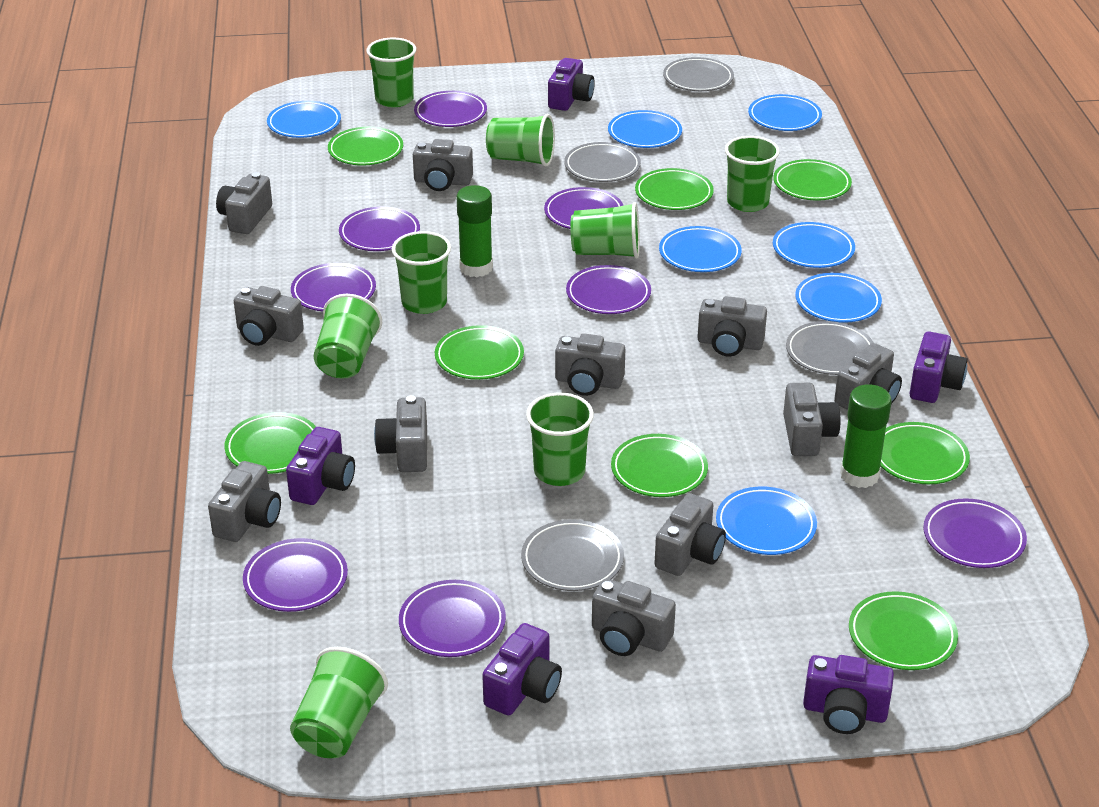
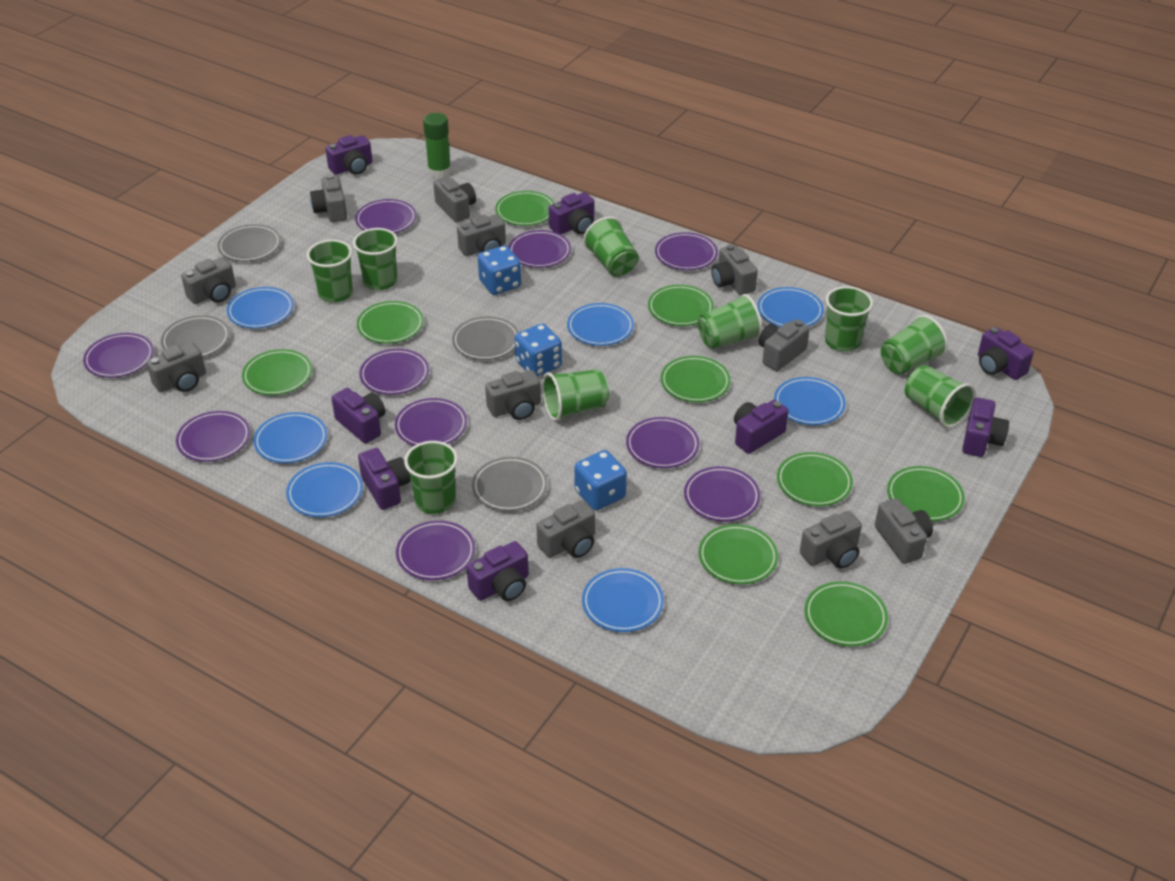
blue dice: none = 0 -> [478,245,521,295] [515,323,562,377] [574,450,627,510] = 3
green cup: [290,647,388,758] [313,294,382,379] [366,38,416,107] [392,231,451,314] [486,114,555,167] [526,392,594,486] [570,202,640,259] [725,136,780,212] = 8 -> [307,240,353,303] [353,228,398,290] [404,441,458,514] [542,369,609,421] [583,216,639,276] [698,294,762,349] [825,286,873,352] [880,315,948,375] [905,365,975,428] = 9
green glue stick: [456,185,493,277] [840,384,892,488] = 2 -> [423,113,451,178] = 1
green plate: [224,412,316,474] [328,127,403,166] [435,325,524,380] [611,434,708,497] [635,168,714,210] [773,159,852,201] [849,591,958,670] [880,422,970,484] = 8 -> [242,349,312,395] [357,301,424,344] [495,191,555,226] [648,285,714,326] [661,356,731,402] [699,524,778,584] [777,452,853,506] [805,581,888,647] [887,466,965,521] = 9
purple camera: [286,427,355,505] [482,623,562,715] [548,58,595,111] [803,655,894,734] [910,331,968,403] = 5 -> [325,135,373,175] [331,388,385,444] [358,448,411,510] [467,541,529,601] [549,192,594,234] [734,400,788,454] [962,397,1009,457] [978,327,1034,380] = 8
purple plate: [243,538,348,612] [291,263,376,311] [339,207,420,251] [399,580,506,657] [414,91,487,127] [544,187,624,229] [566,265,651,314] [923,498,1027,568] = 8 -> [83,333,154,378] [176,411,250,462] [355,199,417,233] [359,349,429,395] [395,398,467,446] [396,520,475,580] [509,230,571,268] [626,417,700,468] [655,232,718,270] [684,466,760,522] = 10

